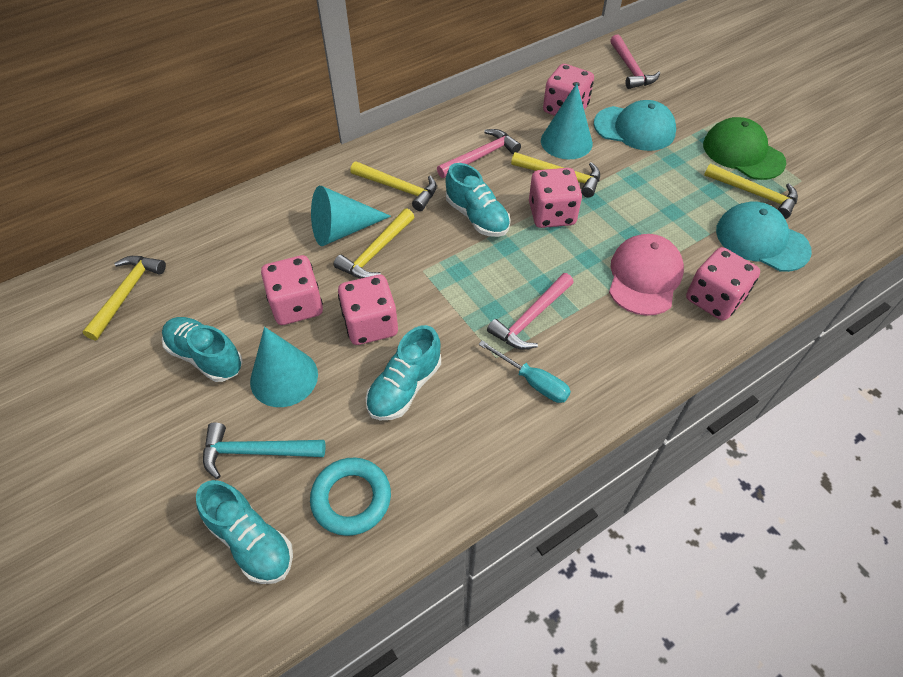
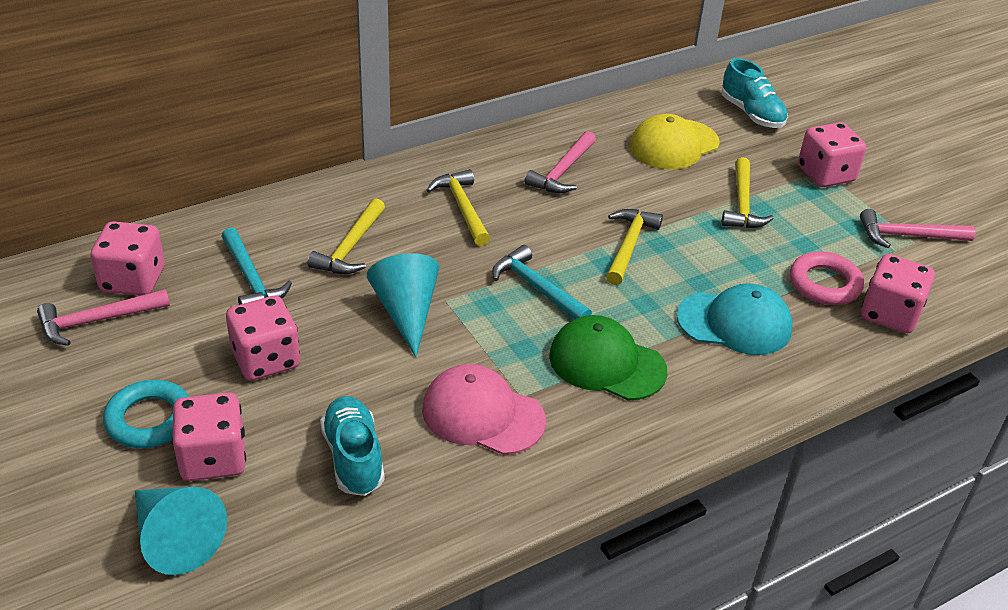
pink ring: none = 0 -> [790,252,864,305] = 1
turquoise cap: [594,100,676,151] [716,202,812,272] = 2 -> [676,283,793,355] = 1
turquoise cone: [250,327,318,407] [311,186,391,246] [541,83,593,159] = 3 -> [135,487,227,575] [367,253,440,357] = 2
turquoise hammer: [203,422,325,479] = 1 -> [221,228,292,305] [492,245,592,319] = 2
turquoise screwdriver: [478,340,571,403] = 1 -> none = 0
turquoise shoe: [162,317,242,382] [196,480,293,584] [366,325,441,420] [446,163,511,237] = 4 -> [320,396,385,496] [721,58,788,128] = 2
yellow cap: none = 0 -> [630,114,720,170] = 1
yellow hammer: [82,256,166,341] [334,208,414,279] [350,161,437,211] [511,152,600,198] [704,163,798,219] = 5 -> [308,198,385,274] [427,169,490,246] [606,209,663,285] [721,157,774,228] = 4

